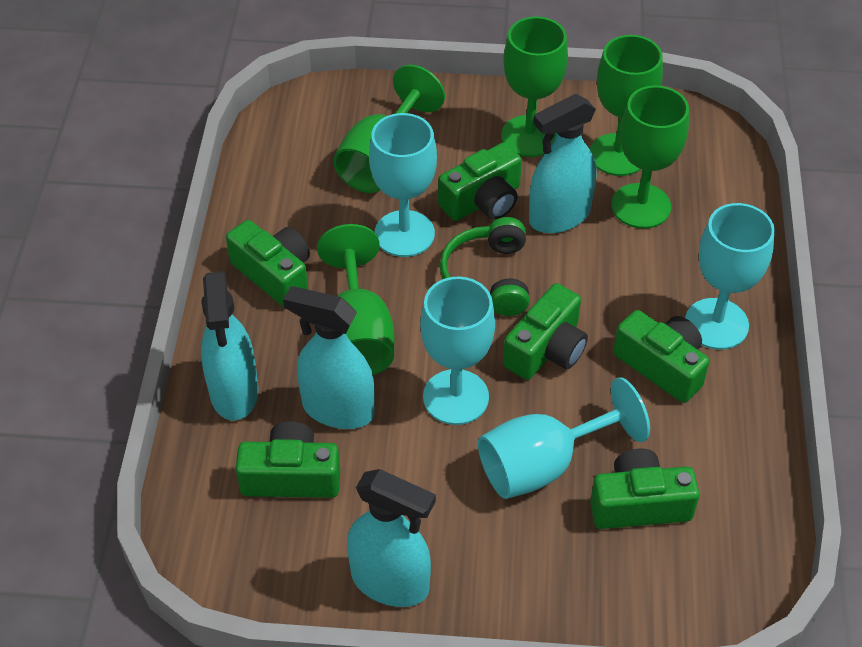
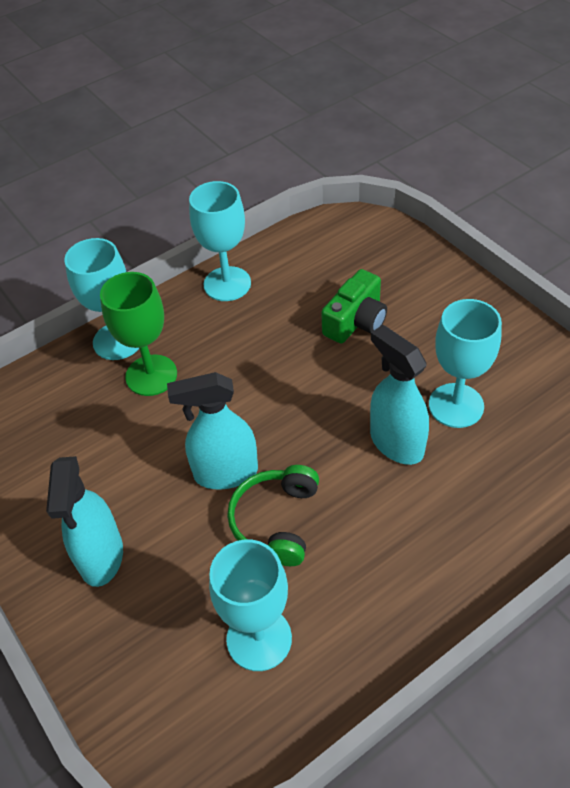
green camera: [226,220,310,307] [236,421,340,498] [438,142,522,221] [503,283,588,380] [590,449,700,529] [613,310,709,403] = 6 -> [321,269,387,344] = 1
green goblet: [317,224,394,375] [334,65,445,193] [501,17,568,157] [590,35,663,176] [611,85,689,229] = 5 -> [100,272,177,396] = 1
turquoise spray bottle: [201,271,258,421] [283,286,375,429] [347,469,436,607] [529,94,596,233] = 4 -> [46,456,123,587] [167,372,258,490] [370,325,429,465] = 3

